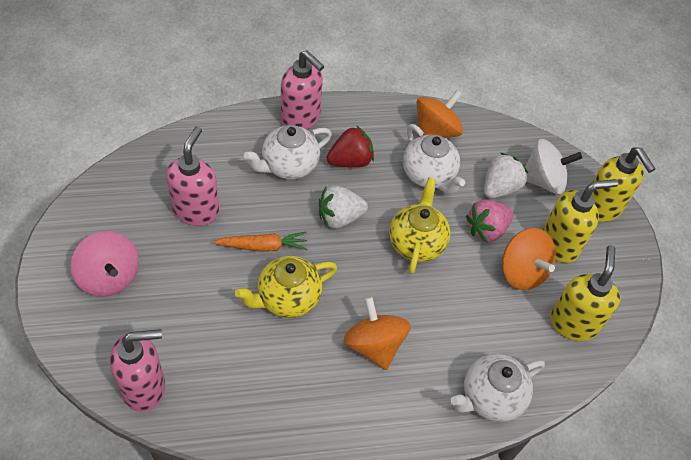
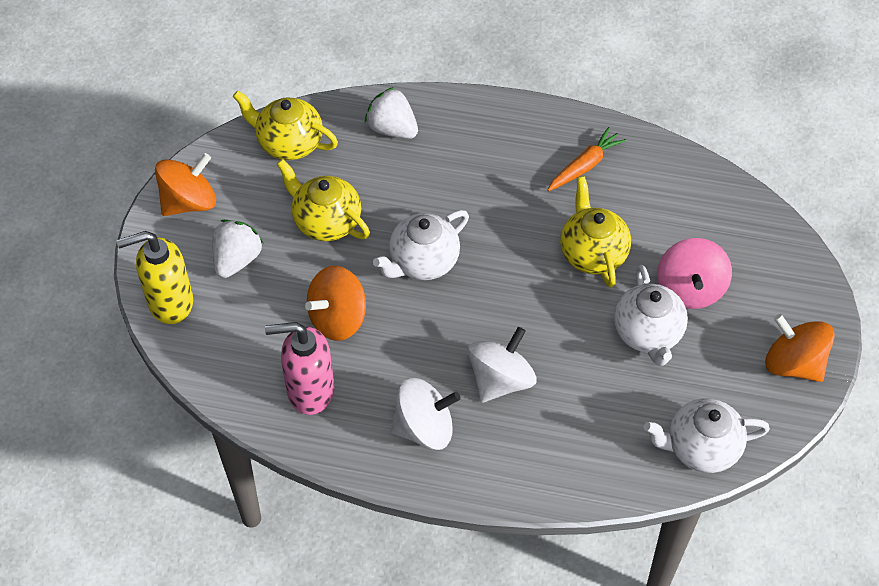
pink soap dispenser: [110,329,165,412] [166,127,219,226] [281,50,324,130] = 3 -> [265,322,334,415] = 1
pink strawberry: [466,199,514,242] = 1 -> none = 0
red strawberry: [327,126,374,168] = 1 -> none = 0
white spinning top: [525,139,582,194] = 1 -> [390,378,461,450] [468,327,537,403] = 2
yellow soap dispenser: [543,179,618,263] [550,245,621,341] [592,147,655,222] = 3 -> [117,231,193,324] = 1
yellow teapot: [235,256,337,318] [389,177,450,274] = 2 -> [233,91,338,160] [277,159,370,241] [560,176,631,288] = 3

